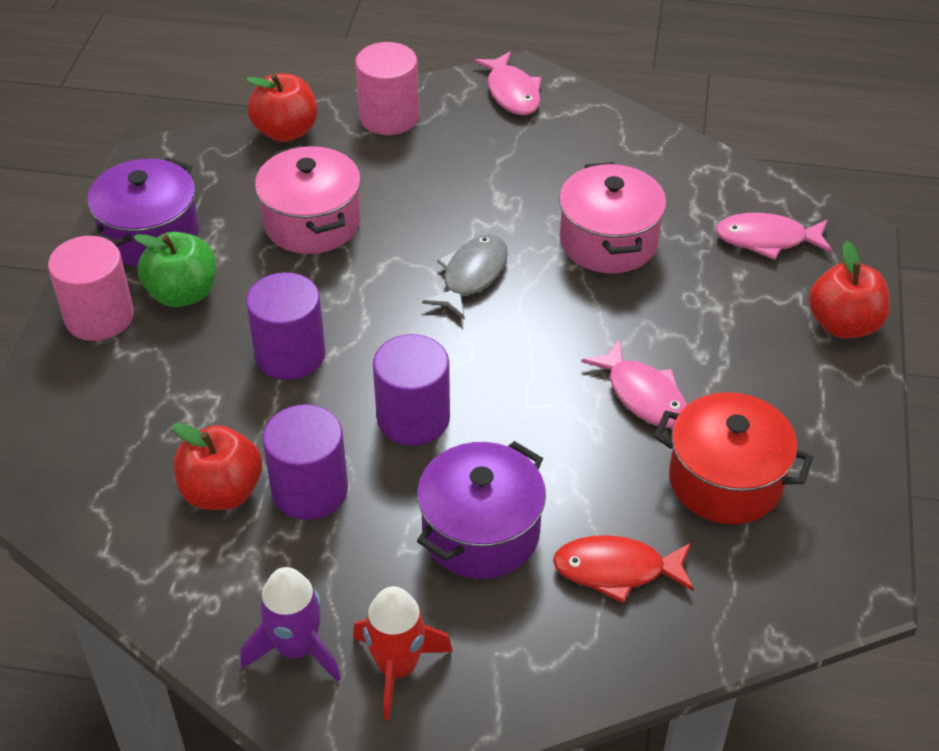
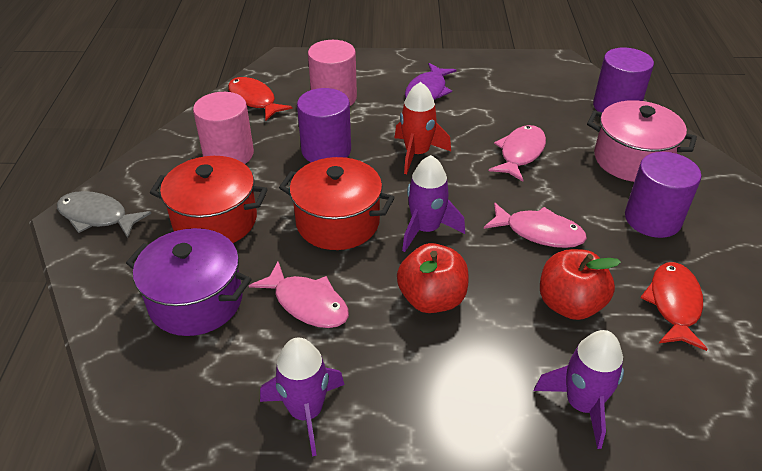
green apple: [134,232,216,307] = 1 -> none = 0
pink pot: [255,145,361,254] [559,162,667,273] = 2 -> [587,100,697,182] = 1
purple fish: none = 0 -> [405,63,457,100] = 1
purple pot: [87,157,199,267] [417,441,546,579] = 2 -> [126,228,251,336] = 1
purple rocket: [240,567,341,682] = 1 -> [260,337,345,457] [402,155,465,252] [534,330,624,449] = 3
red apple: [172,423,262,510] [246,73,317,142] [809,241,890,338] = 3 -> [397,243,468,313] [540,249,621,320] = 2
red fish: [553,535,694,603] = 1 -> [228,77,293,120] [640,262,708,351] = 2
red pot: [654,392,813,524] = 1 -> [150,156,268,243] [279,157,395,250] = 2

